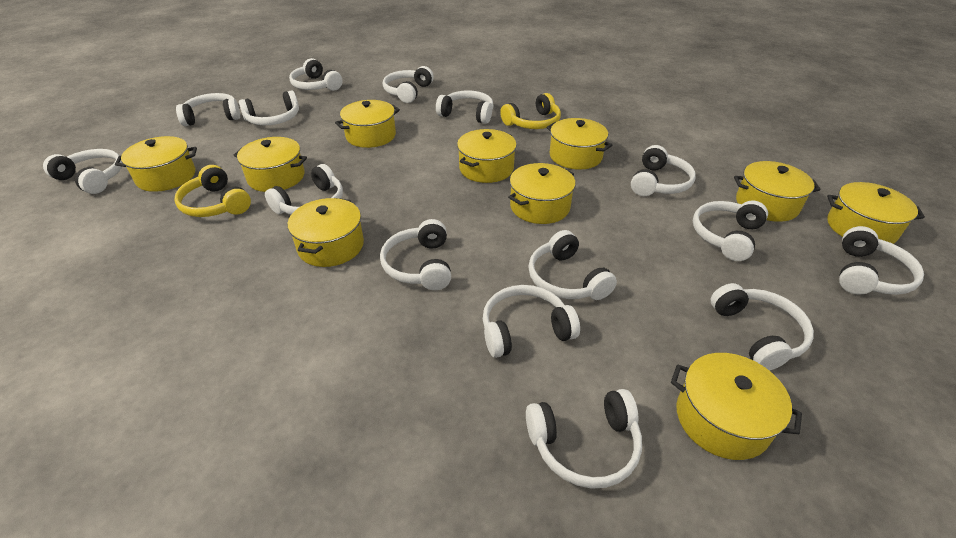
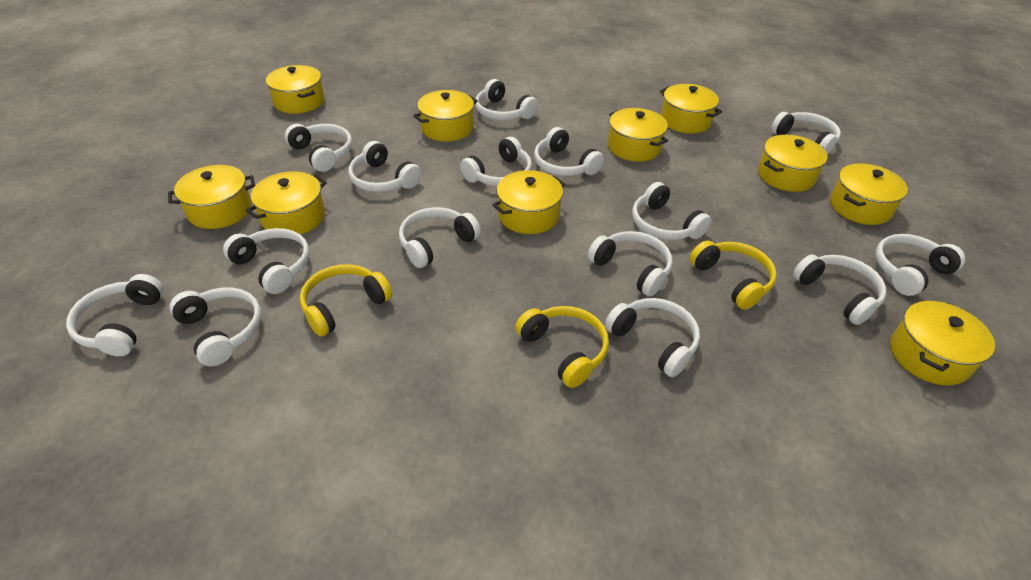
yellow headphones: [174,165,251,217] [500,93,561,129] = 2 -> [300,264,392,337] [515,306,609,388] [690,241,777,310] = 3

